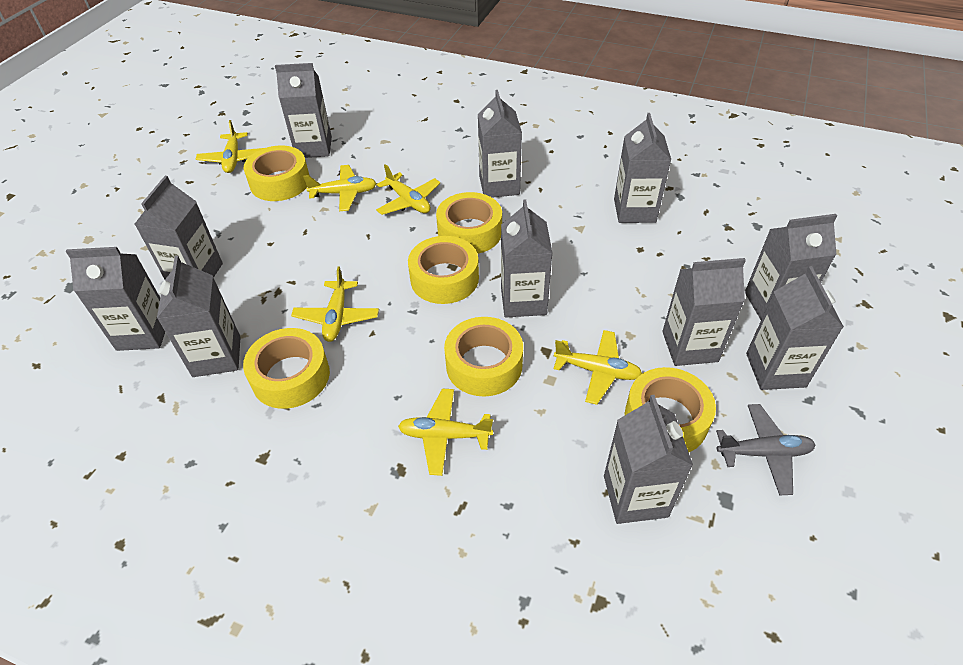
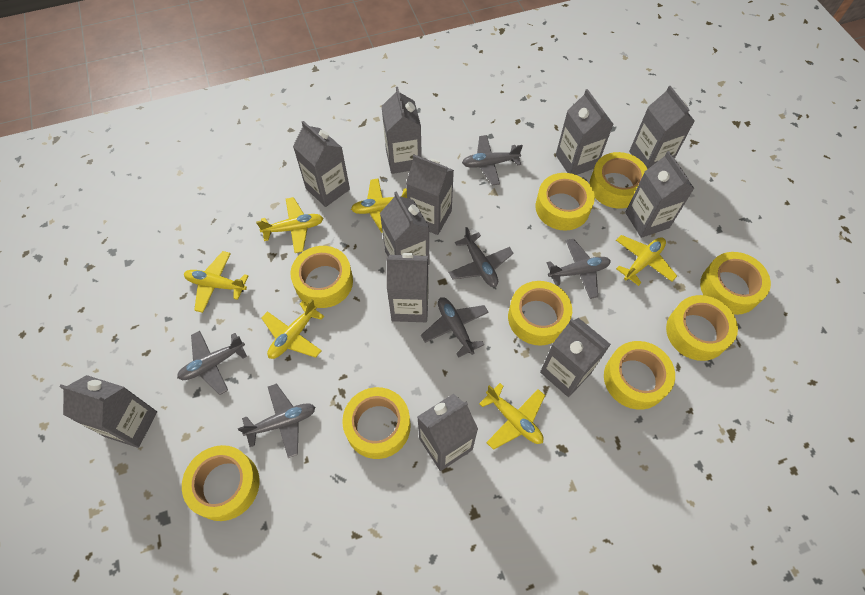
grey plane: [716,404,816,496] = 1 -> [177,331,247,395] [238,383,315,458] [421,297,489,358] [449,227,514,287] [462,135,523,185] [547,239,611,299] = 6
yellow tape: [243,328,330,409] [244,146,310,201] [408,236,479,304] [436,192,502,254] [444,317,523,396] [625,367,716,452] = 6 -> [182,445,259,521] [291,246,353,308] [342,387,411,459] [508,281,572,345] [535,173,595,230] [589,152,647,209] [604,341,675,410] [666,295,738,361] [700,252,771,315] = 9

